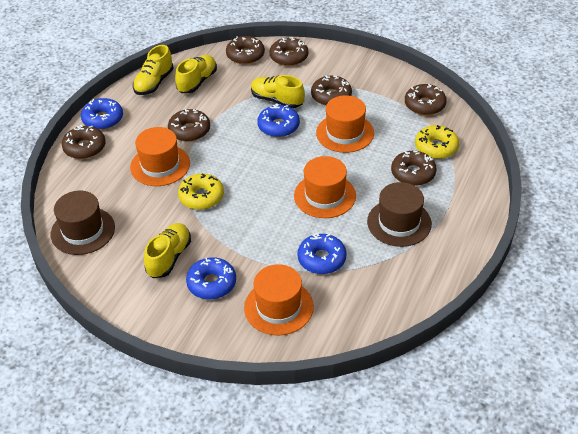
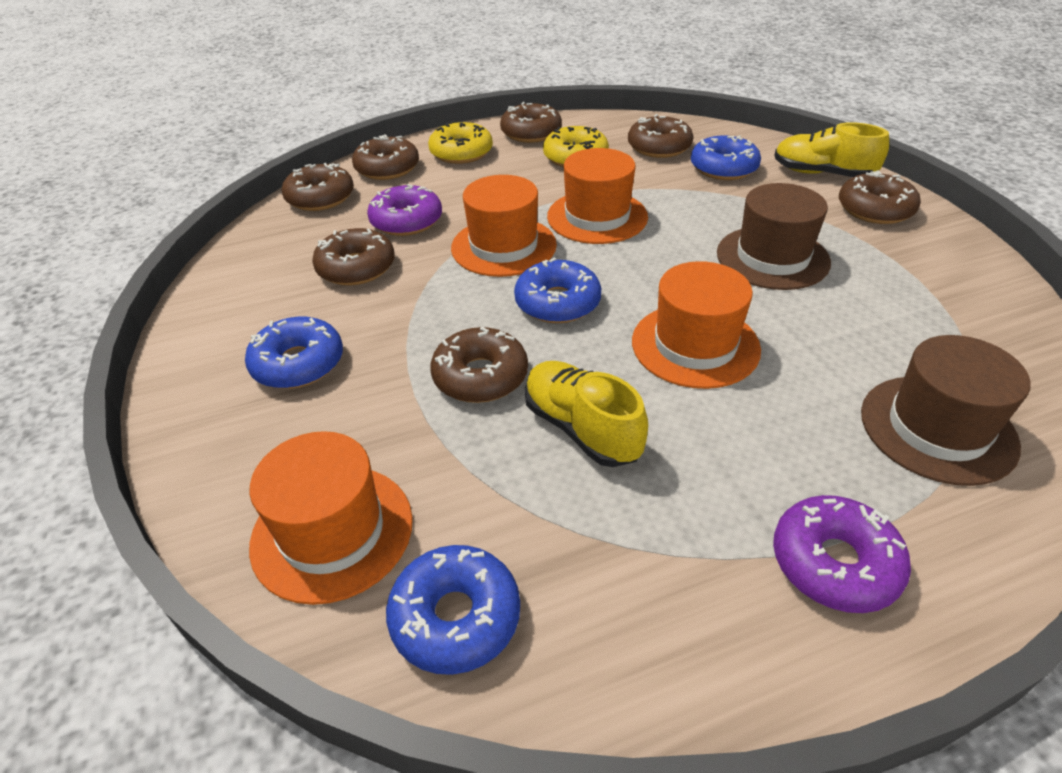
purple donut: none = 0 -> [367,184,442,236] [773,495,911,613] = 2
yellow shoe: [133,45,174,95] [144,223,191,278] [175,55,217,93] [251,75,305,108] = 4 -> [525,361,648,467] [774,122,889,177] = 2

